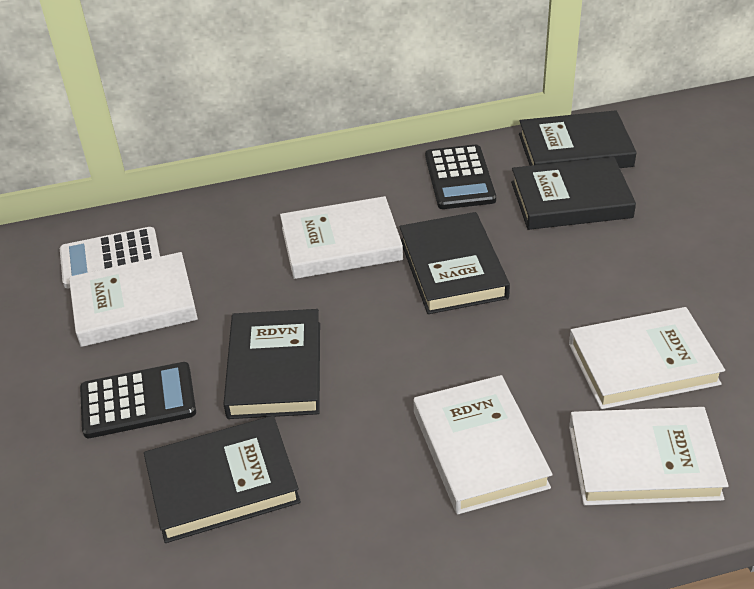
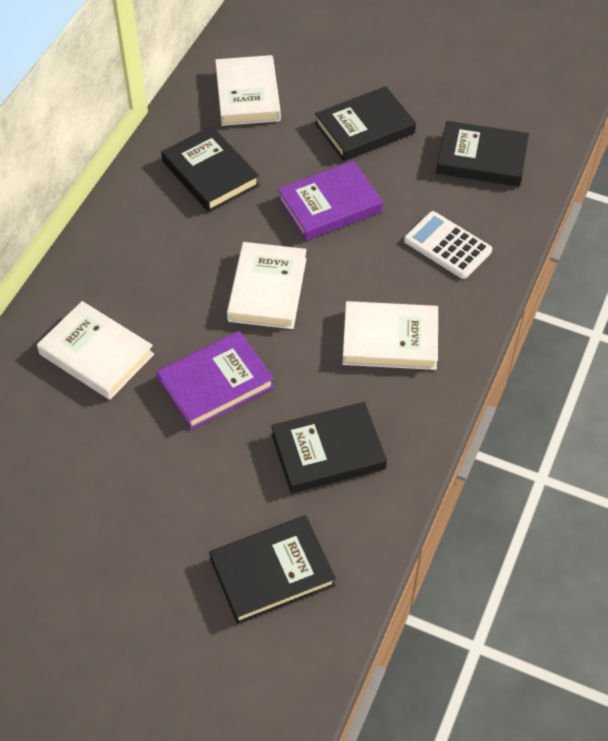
black calculator: [80,362,196,438] [425,145,496,209] = 2 -> none = 0
purple book: none = 0 -> [157,331,274,430] [278,161,383,241] = 2
white book: [69,252,198,347] [280,196,403,279] [414,375,553,514] [569,307,725,409] [569,407,729,505] = 5 -> [37,301,154,400] [215,55,281,126] [227,242,306,329] [342,301,438,370] = 4

